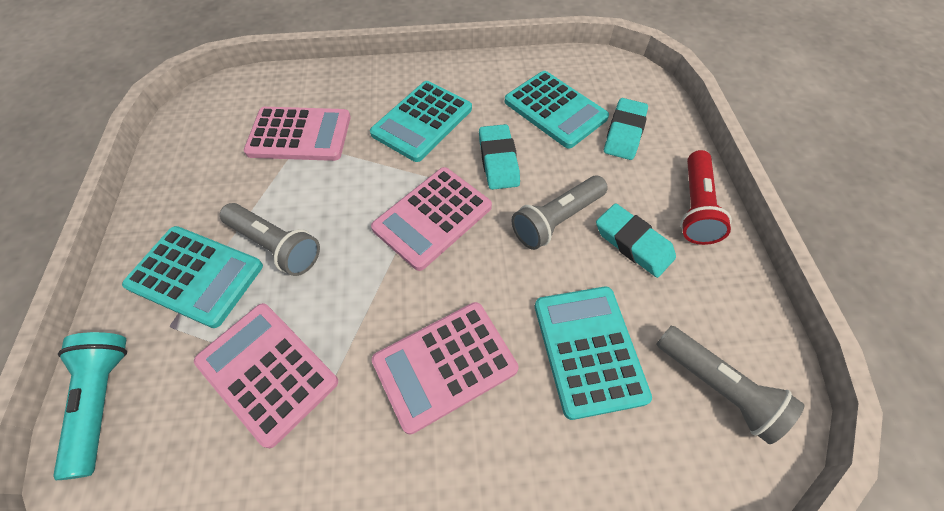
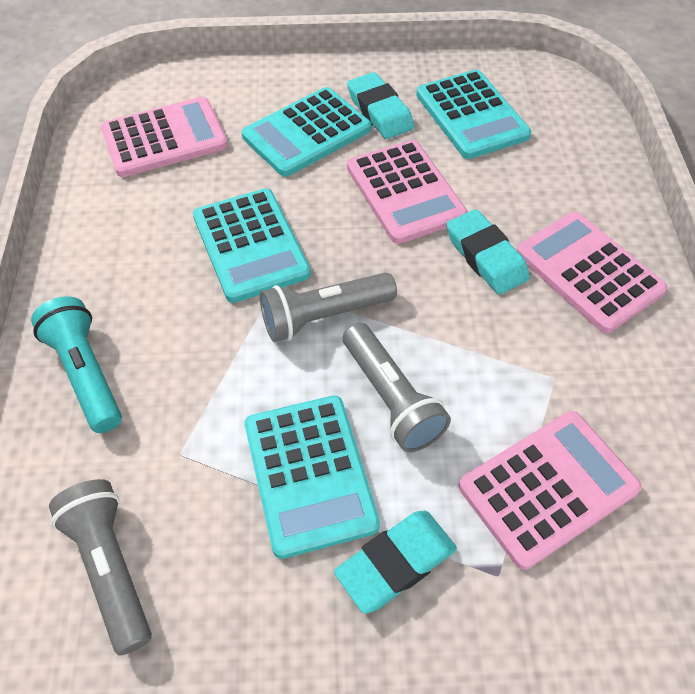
red flashlight: [680,150,732,245] = 1 -> none = 0

